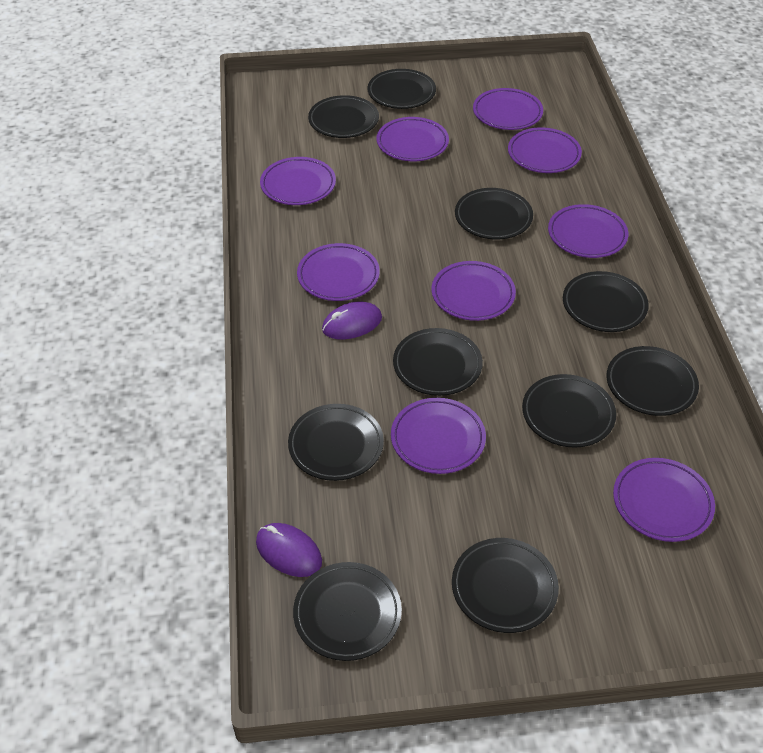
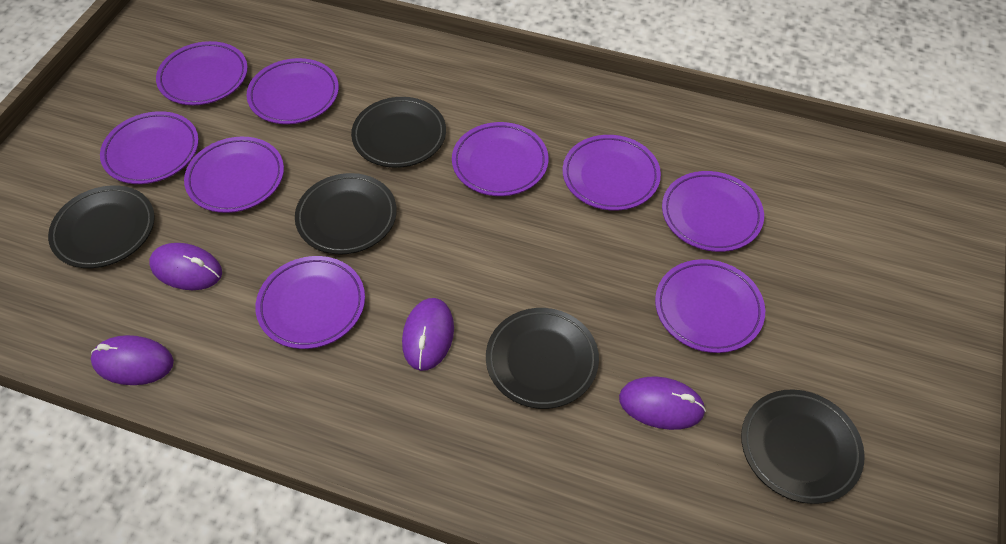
black plate: [288,404,384,481] [293,562,402,661] [308,95,379,138] [367,69,436,109] [393,328,483,396] [452,538,559,633] [455,188,533,239] [522,374,616,448] [563,271,649,332] [606,346,699,416] = 10 -> [48,185,155,268] [295,173,397,255] [351,97,446,168] [486,308,599,409] [741,389,865,504] = 5
purple mouse: [256,523,322,577] [322,302,382,339] = 2 -> [91,335,174,385] [149,243,222,290] [402,298,454,371] [619,376,706,430] = 4

